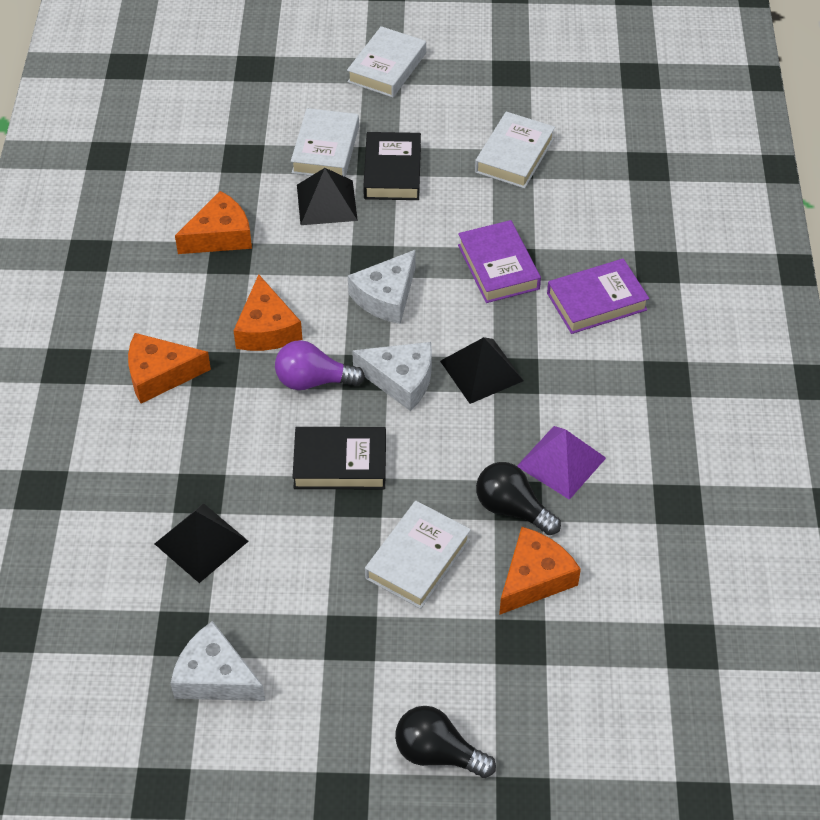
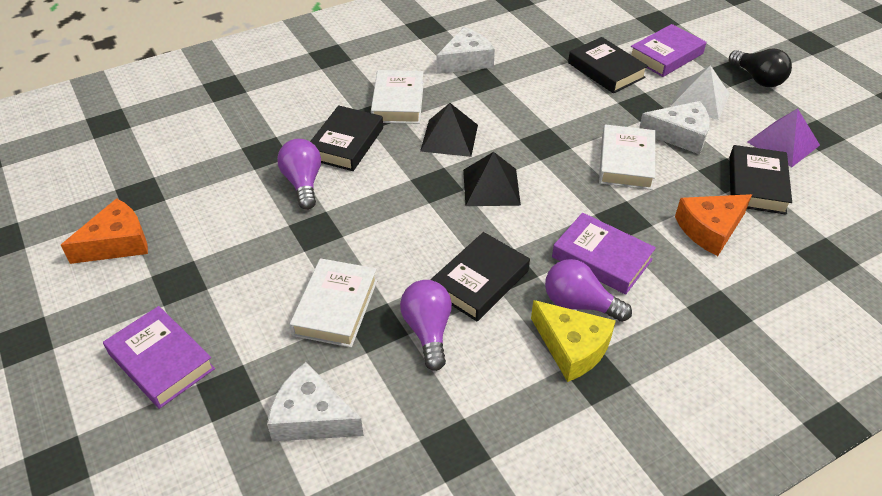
black book: [292,427,386,489] [363,132,421,200] = 2 -> [310,105,383,171] [430,232,530,321] [568,37,648,93] [729,145,792,215] = 4
black light bulb: [395,706,496,778] [476,462,561,535] = 2 -> [729,49,792,87] = 1
black pyramid: [155,503,248,583] [297,168,358,225] [440,337,524,404] = 3 -> [420,103,478,157] [463,152,521,206] = 2
orange cheese: [128,333,211,404] [175,191,252,254] [233,274,303,351] [499,527,581,615] = 4 -> [61,198,148,264] [675,194,752,256] = 2
purple book: [458,220,541,303] [547,259,649,334] = 2 -> [103,306,215,409] [552,213,656,295] [631,24,706,77] = 3
purple light bulb: [275,340,365,390] = 1 -> [277,139,321,210] [400,280,452,371] [545,259,632,322] = 3
white book: [291,108,359,177] [347,26,426,98] [365,501,471,609] [475,112,555,189] = 4 -> [290,258,377,348] [371,70,424,124] [599,125,655,190] = 3
white pyramid: none = 0 -> [670,65,730,120] = 1
yellow cheese: none = 0 -> [531,300,616,382] = 1

